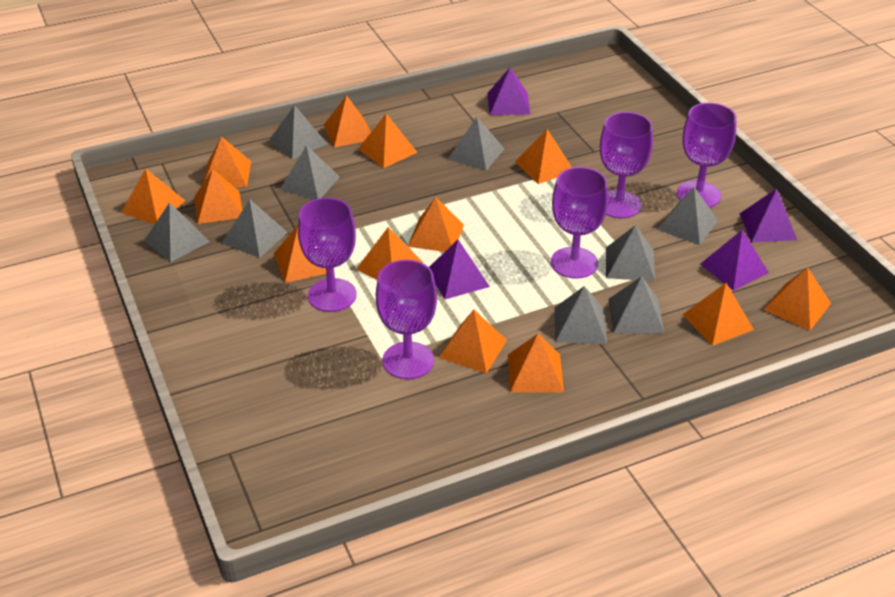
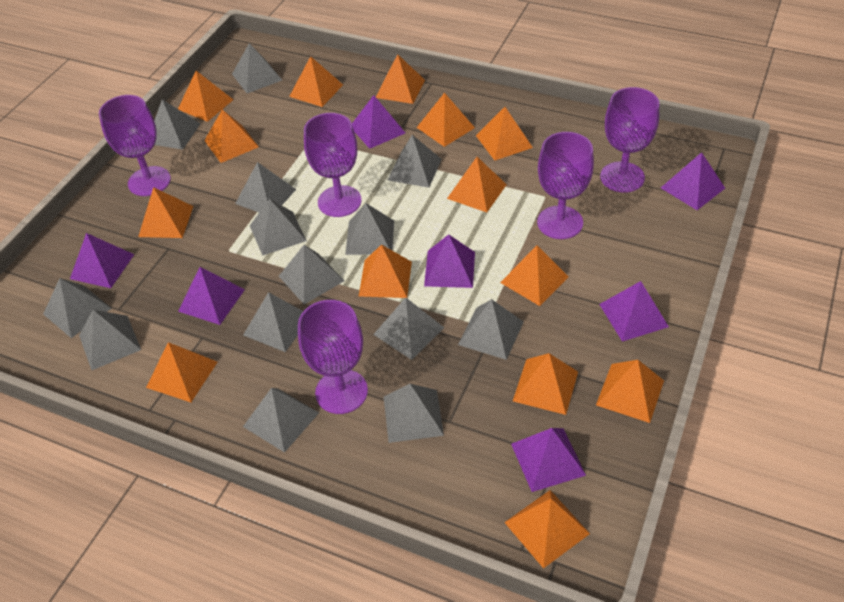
grey pyramid: [144,202,210,262] [222,199,288,258] [269,105,327,159] [280,145,340,200] [448,117,505,171] [555,286,607,344] [606,225,655,281] [608,276,664,333] [657,187,718,245] = 9 -> [43,278,112,338] [79,310,141,370] [154,99,201,150] [232,43,282,93] [235,162,296,212] [243,292,303,352] [243,388,319,453] [250,199,307,256] [279,245,344,304] [345,203,394,255] [373,298,445,360] [384,384,444,443] [388,135,442,188] [458,299,524,360] = 14
orange pyramid: [121,169,186,224] [194,169,242,224] [203,136,251,187] [274,225,326,283] [324,95,371,147] [356,227,424,279] [358,114,418,168] [408,197,464,252] [439,310,507,374] [508,334,564,392] [515,129,572,184] [682,283,754,346] [764,267,831,330] = 13 -> [138,187,193,238] [146,342,218,402] [178,71,233,122] [204,110,259,163] [289,56,343,107] [359,244,412,298] [376,54,425,104] [416,93,475,147] [447,157,507,212] [476,107,533,160] [500,245,569,306] [504,490,590,569] [513,353,578,415] [596,360,664,423] = 14
purple pyramid: [429,240,490,299] [487,68,531,115] [700,230,769,291] [740,188,797,242] = 4 -> [70,233,135,288] [178,267,245,325] [352,95,405,149] [424,234,475,288] [511,428,586,492] [599,281,669,342] [661,152,725,210] = 7

